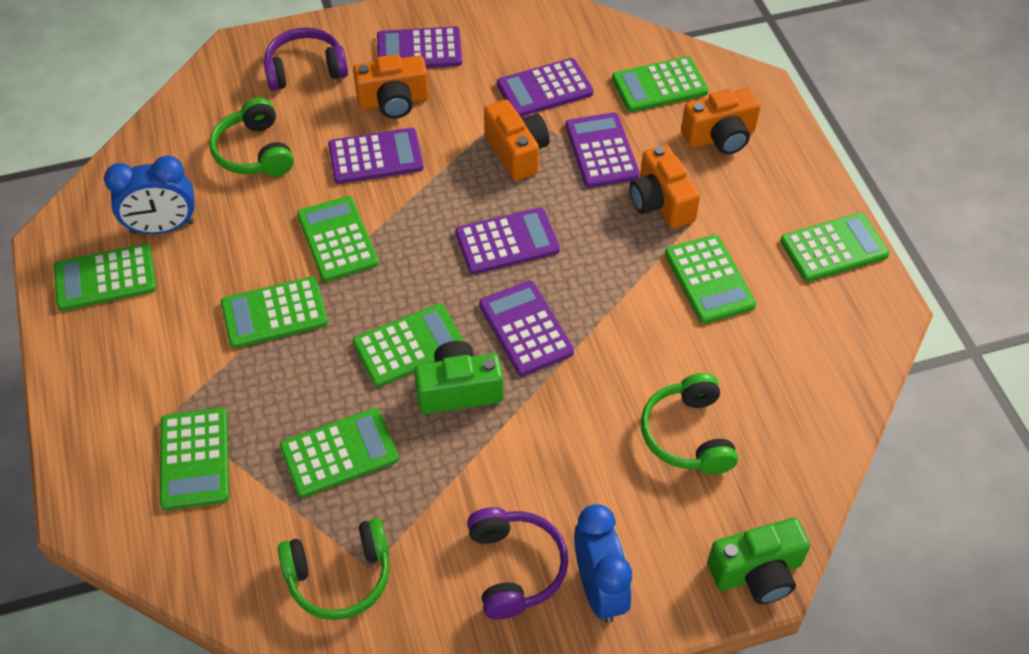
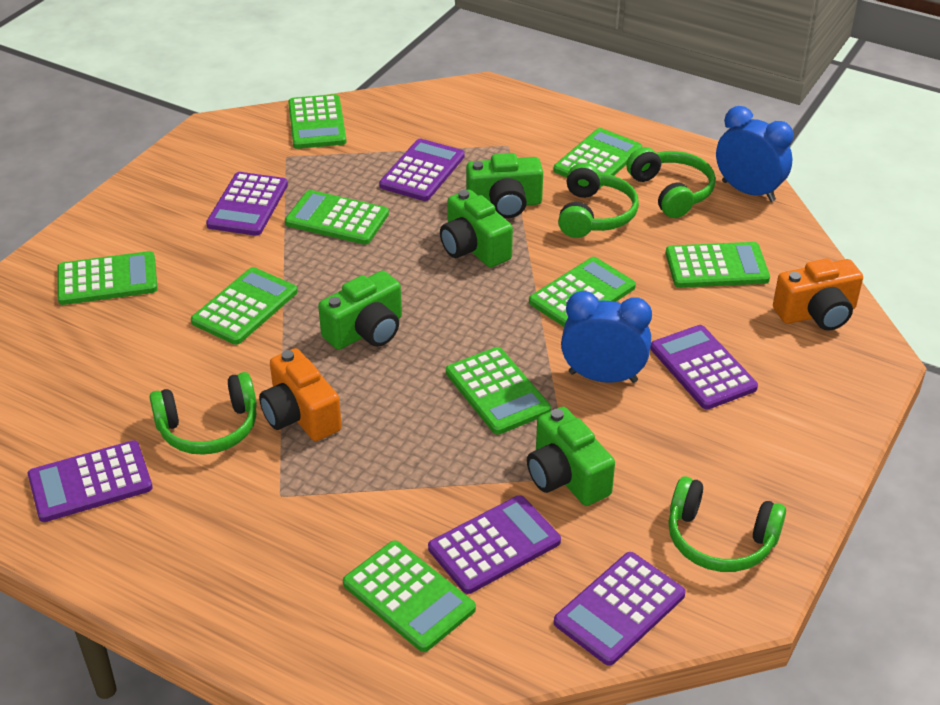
green camera: [414,341,503,414] [707,518,810,604] = 2 -> [318,270,402,350] [440,189,513,268] [466,153,543,218] [527,407,615,506] = 4
green headphones: [209,98,294,176] [278,518,390,620] [641,373,738,474] = 3 -> [149,372,257,455] [558,163,639,238] [626,147,716,218] [668,476,786,572] = 4
orange camera: [353,54,429,119] [484,100,550,181] [630,144,700,229] [681,88,761,154] = 4 -> [259,348,342,441] [773,258,863,331] = 2
purple headphones: [263,27,348,91] [467,507,568,619] = 2 -> none = 0

